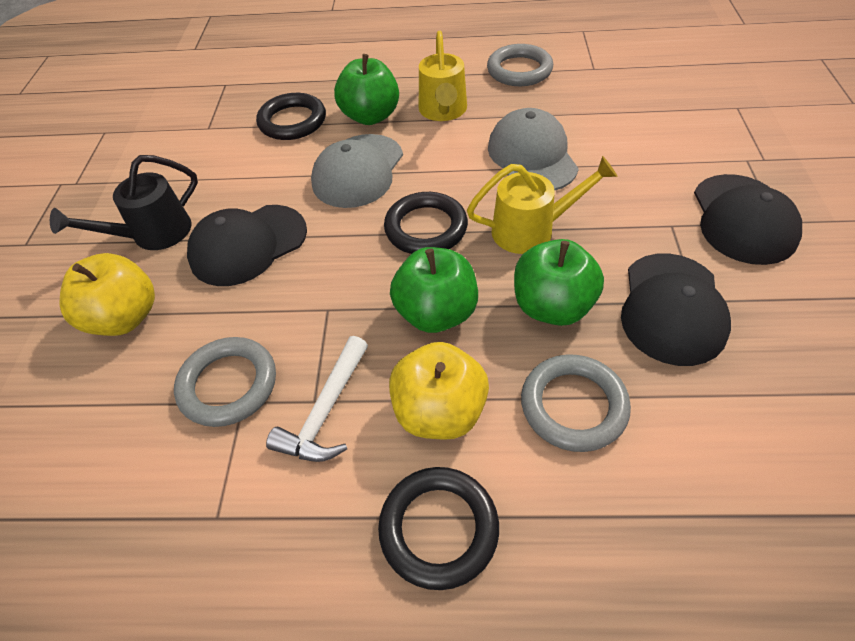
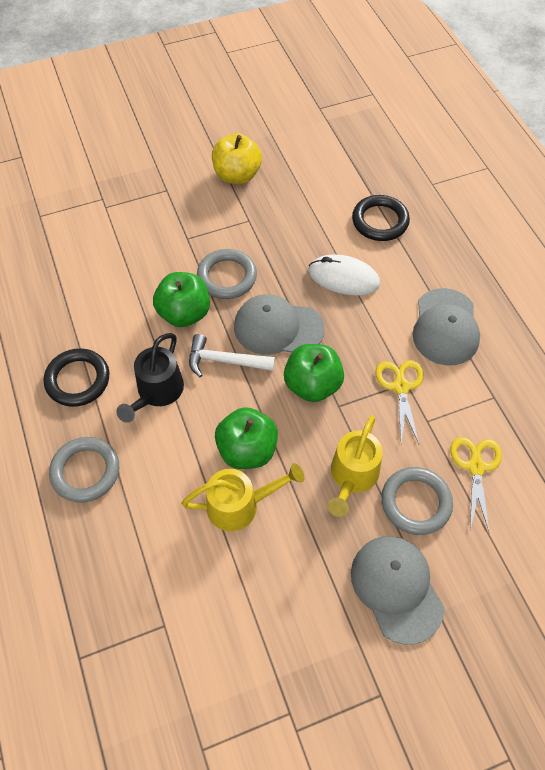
black cap: [187,205,307,286] [621,253,731,366] [694,174,802,265] = 3 -> none = 0
black ring: [256,93,326,140] [378,467,499,590] [384,192,468,254] = 3 -> [44,348,109,407] [352,195,410,241] = 2
grey cap: [311,134,403,208] [488,108,579,190] = 2 -> [234,294,324,355] [351,536,444,645] [413,288,480,365] = 3
white mouse: none = 0 -> [308,254,380,296] = 1
yellow apple: [59,253,155,336] [389,342,489,440] = 2 -> [212,133,262,184] = 1
yellow scissors: none = 0 -> [375,360,424,444] [450,437,502,534] = 2

